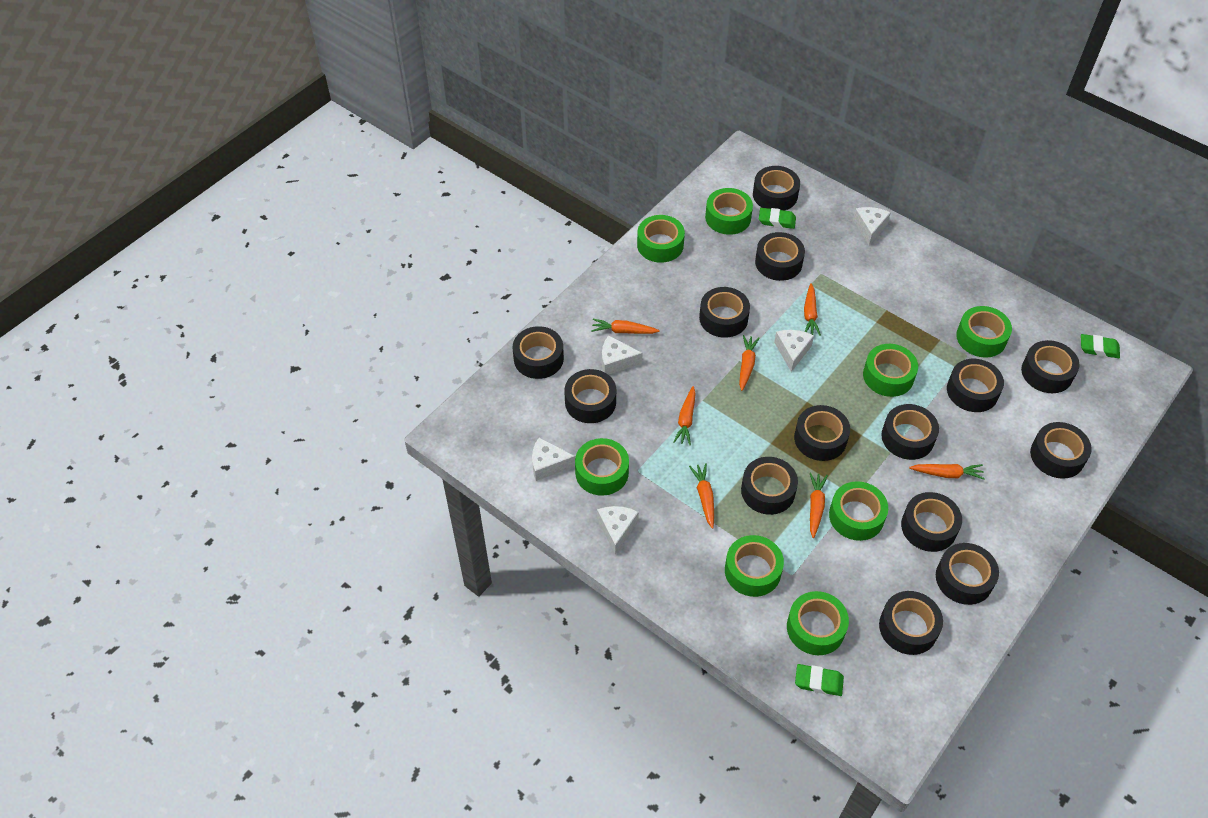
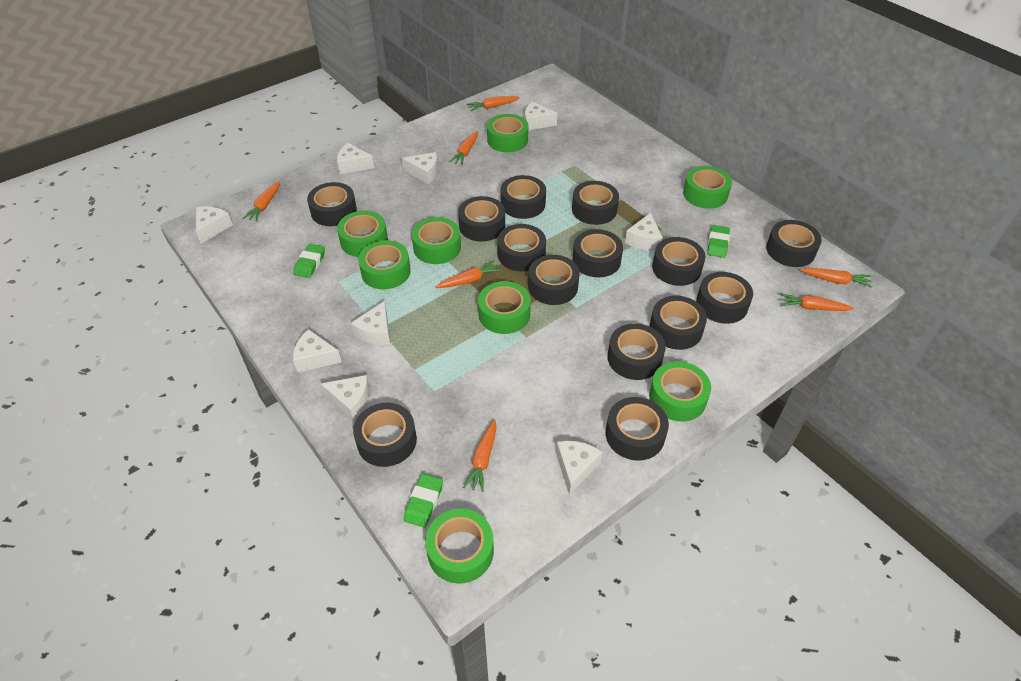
white cheese: [532,437,575,481] [597,506,639,554] [602,335,642,375] [774,330,814,372] [853,207,891,245] = 5 -> [196,207,233,244] [293,329,342,372] [320,375,370,421] [337,143,374,174] [351,301,390,345] [402,152,438,184] [525,102,557,130] [556,441,602,495] [625,213,663,250] = 9

